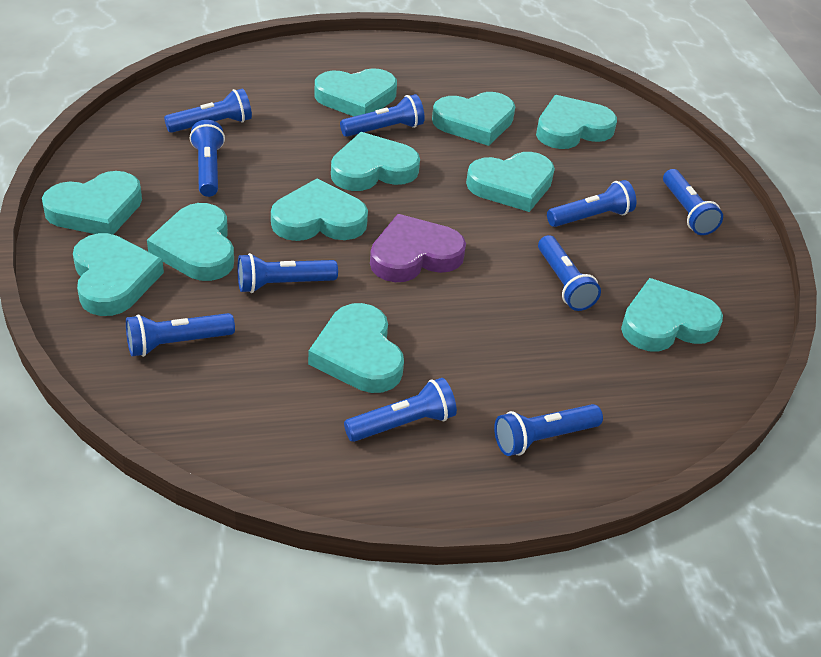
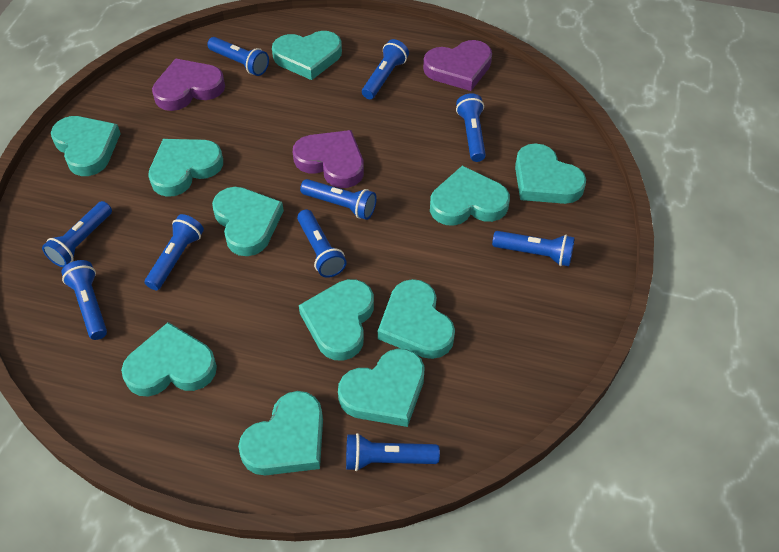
purple heart: [370,214,466,282] = 1 -> [152,58,225,111] [293,130,364,188] [423,40,492,91] = 3

